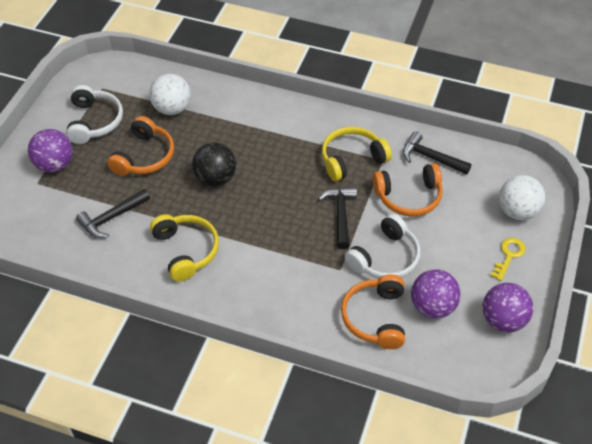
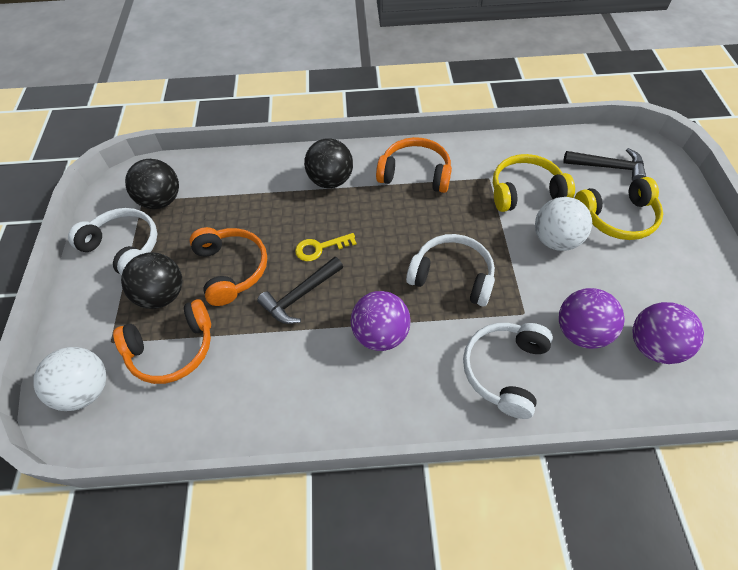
black ball: [192,142,236,187] = 1 -> [121,252,182,309] [125,159,179,209] [304,138,353,188] = 3
black hammer: [76,189,150,238] [318,187,357,249] [403,131,472,174] = 3 -> [257,257,343,324] [563,148,646,181] = 2
white headphones: [66,85,123,144] [345,214,420,279] = 2 -> [68,208,157,275] [406,234,495,307] [463,323,553,419] = 3

